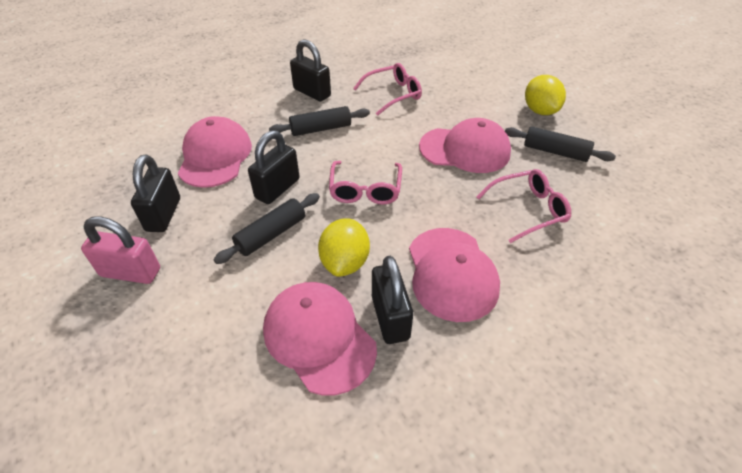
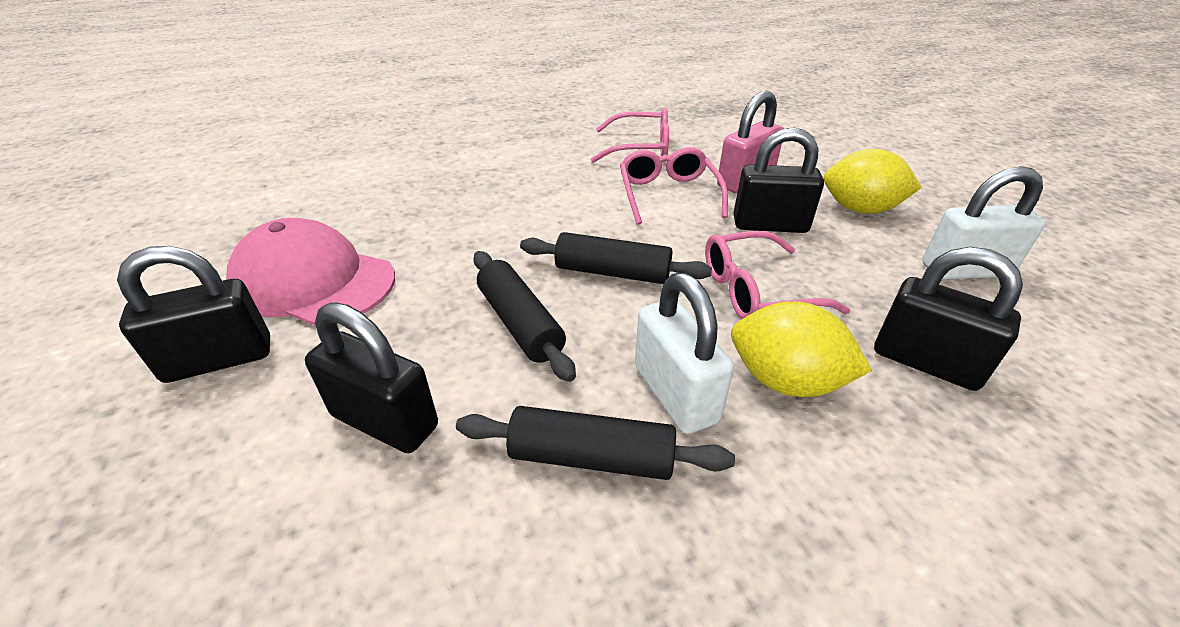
pink cap: [178,116,252,188] [263,282,377,395] [409,228,500,322] [419,118,511,173] = 4 -> [226,218,395,325] = 1
white padlock: none = 0 -> [635,273,734,434] [922,166,1045,280] = 2

